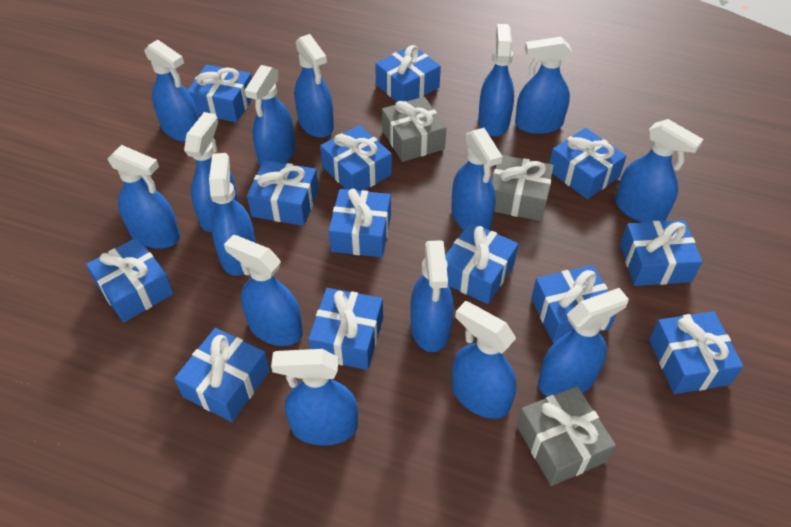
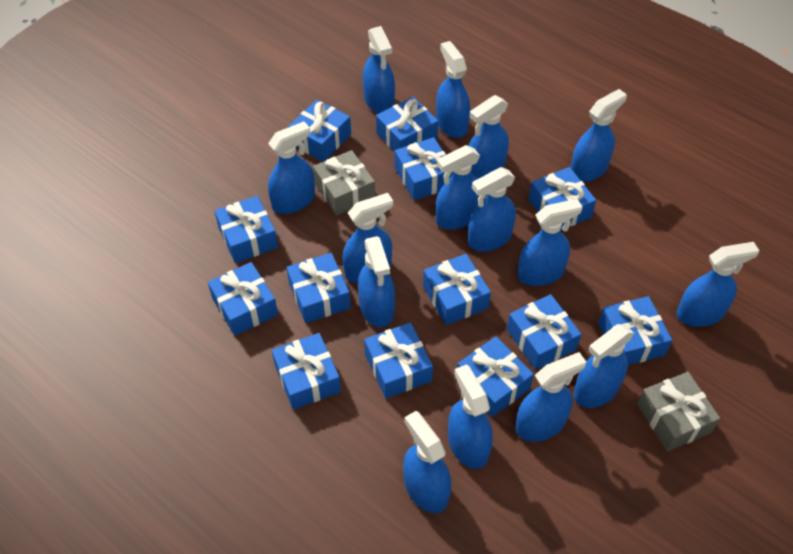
grey gift: [382,97,446,162] [492,155,554,221] [517,386,616,486] = 3 -> [313,150,375,215] [637,372,720,451] = 2

